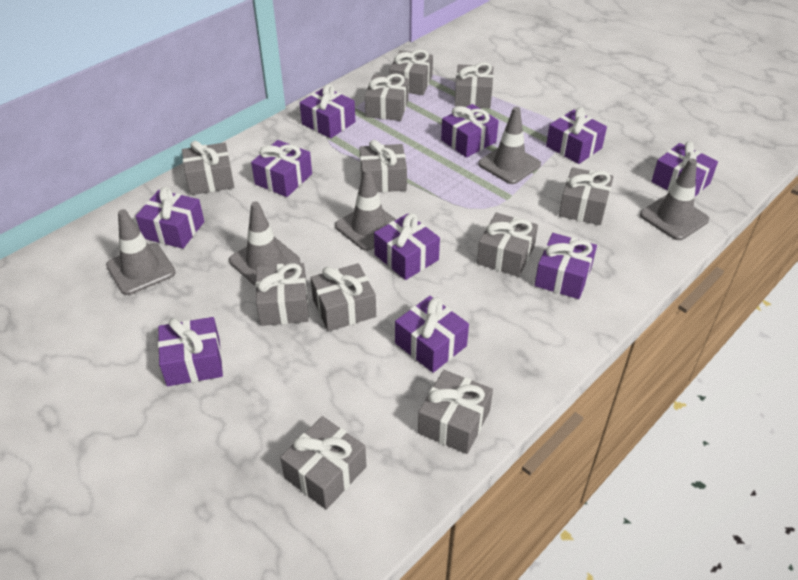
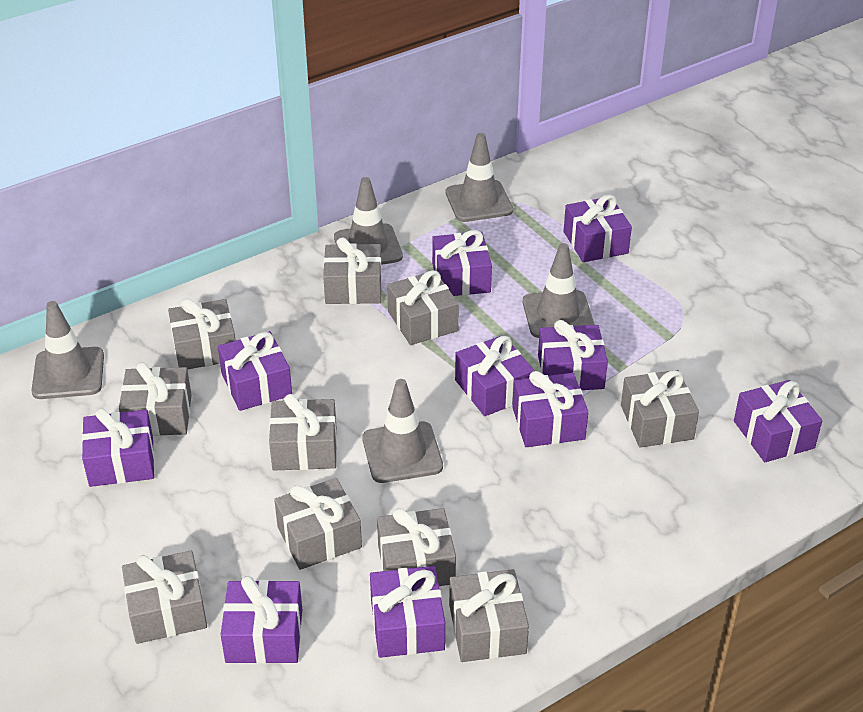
grey gift: [182,141,234,195] [255,263,309,326] [280,416,367,510] [310,263,376,331] [359,140,407,192] [365,73,409,121] [389,49,433,95] [418,370,493,454] [454,62,494,108] [477,212,538,277] [559,167,614,225] = 11 -> [119,362,192,436] [122,551,207,644] [168,298,236,369] [269,394,337,470] [274,478,362,570] [323,238,382,304] [377,508,456,586] [387,270,459,345] [449,569,529,662] [621,370,699,448] = 10

